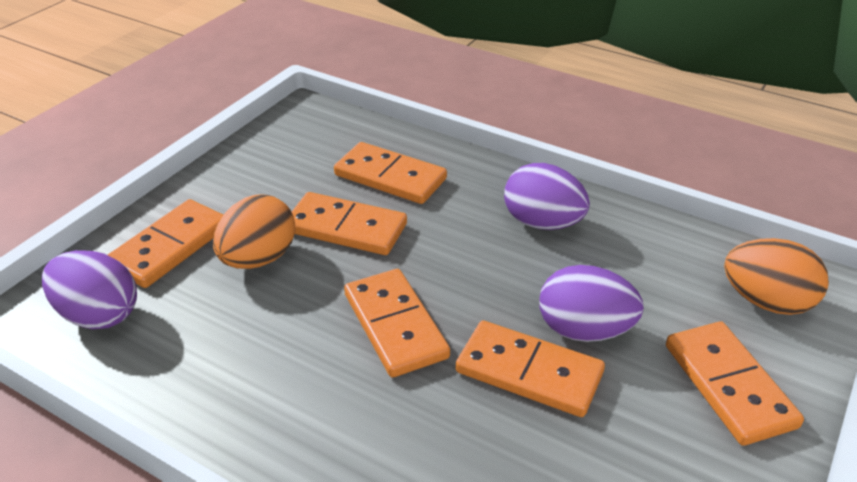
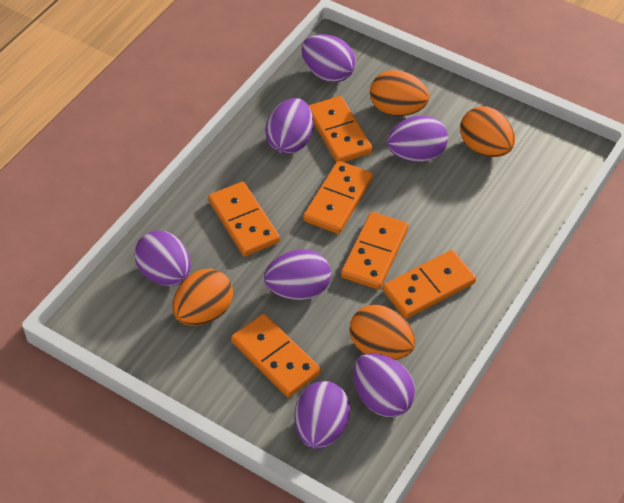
orange egg: [213,194,295,269] [724,238,829,315] = 2 -> [173,269,233,326] [350,305,415,360] [370,70,429,116] [460,106,515,157] = 4
purple egg: [42,250,137,330] [504,163,590,230] [539,265,644,342] = 3 -> [134,230,191,286] [264,249,331,300] [265,98,313,154] [295,381,350,449] [302,34,356,82] [353,353,416,417] [387,115,448,162] = 7

